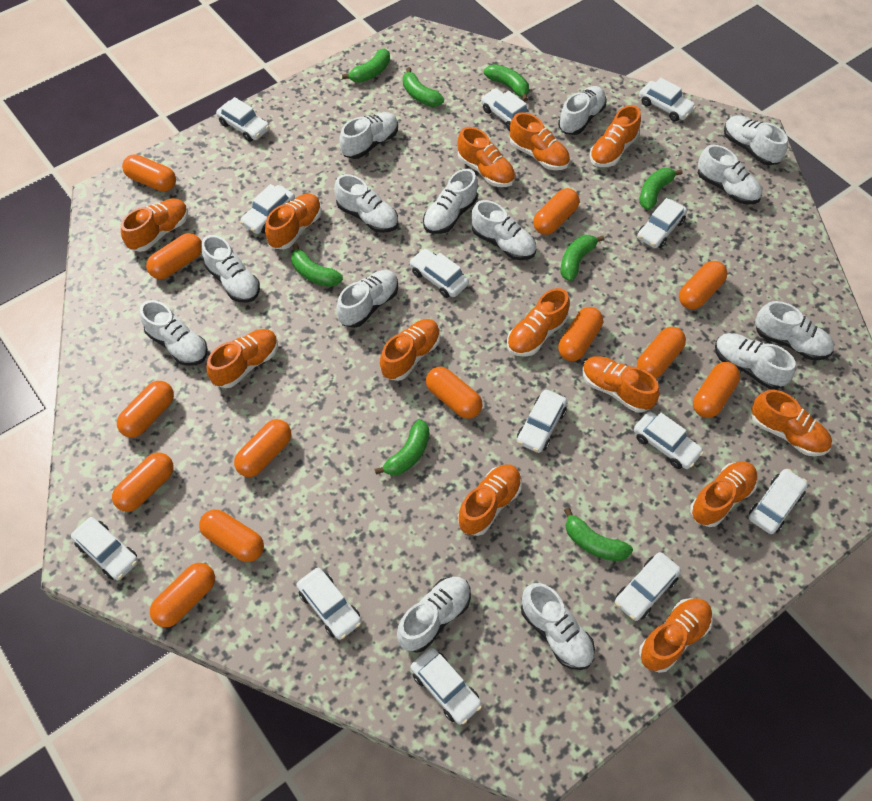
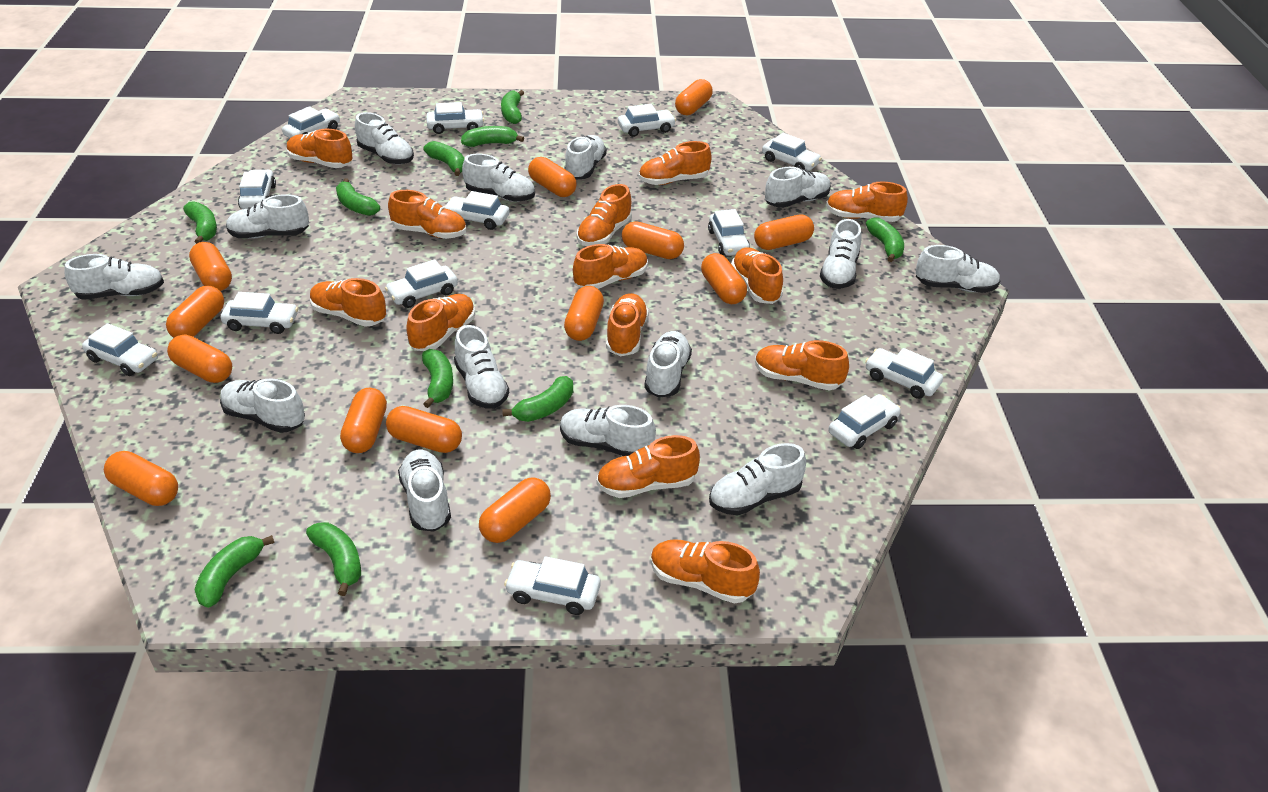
green banana: [291,243,343,287] [342,49,390,83] [375,419,429,476] [403,67,444,107] [484,64,529,102] [560,235,605,281] [564,508,633,561] [639,168,683,210] = 8 -> [183,201,217,244] [195,535,274,608] [306,522,361,596] [336,179,380,216] [422,349,453,408] [423,141,465,176] [461,126,524,147] [501,90,524,124] [502,376,573,422] [866,217,904,262] = 10

